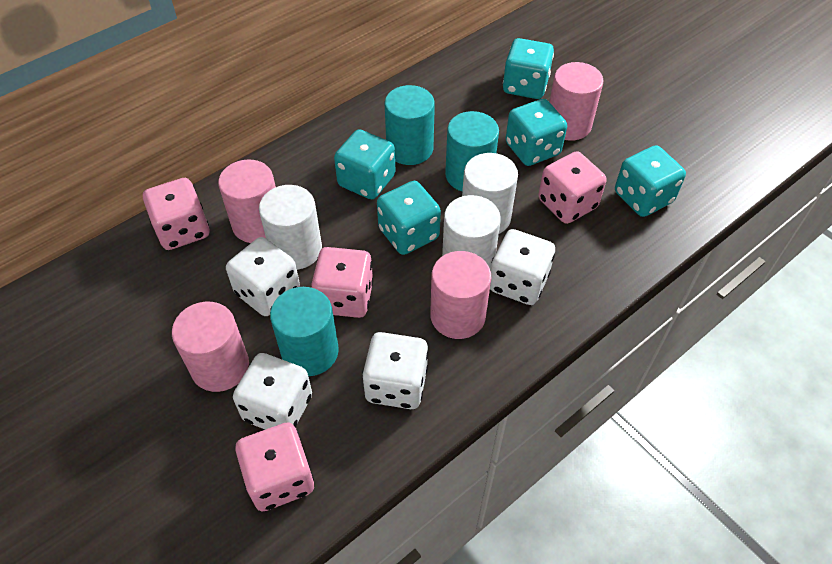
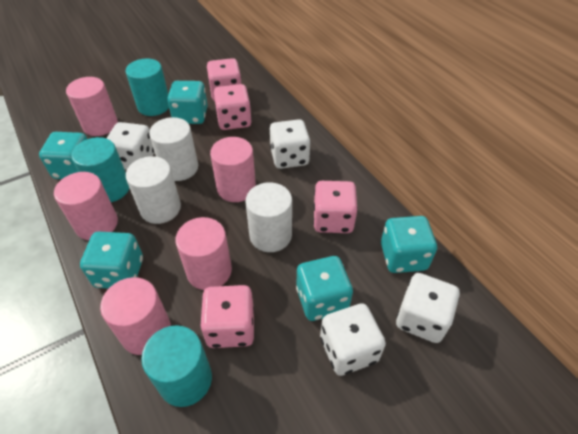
pink cylinder: [172,302,249,392] [218,160,276,243] [430,251,491,339] [550,62,603,141] = 4 -> [54,172,118,240] [66,77,118,136] [100,277,171,355] [176,217,232,290] [210,137,256,202] = 5

